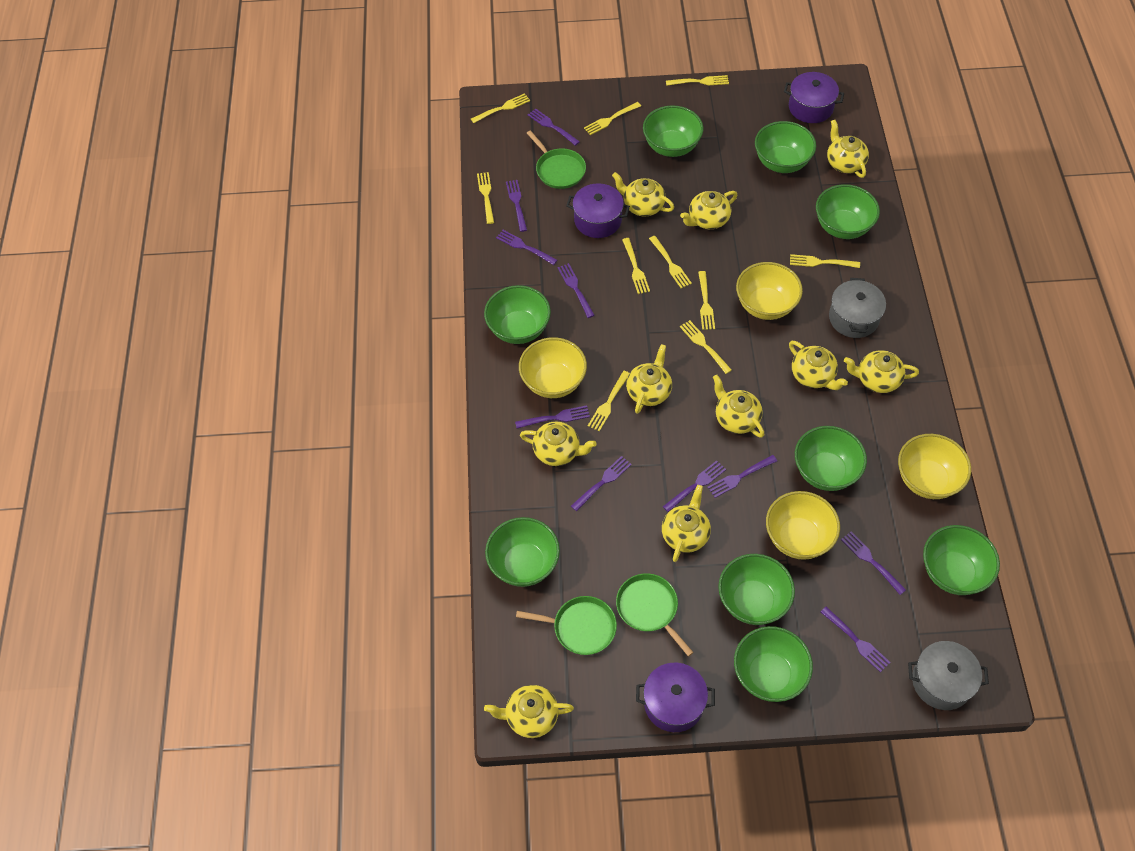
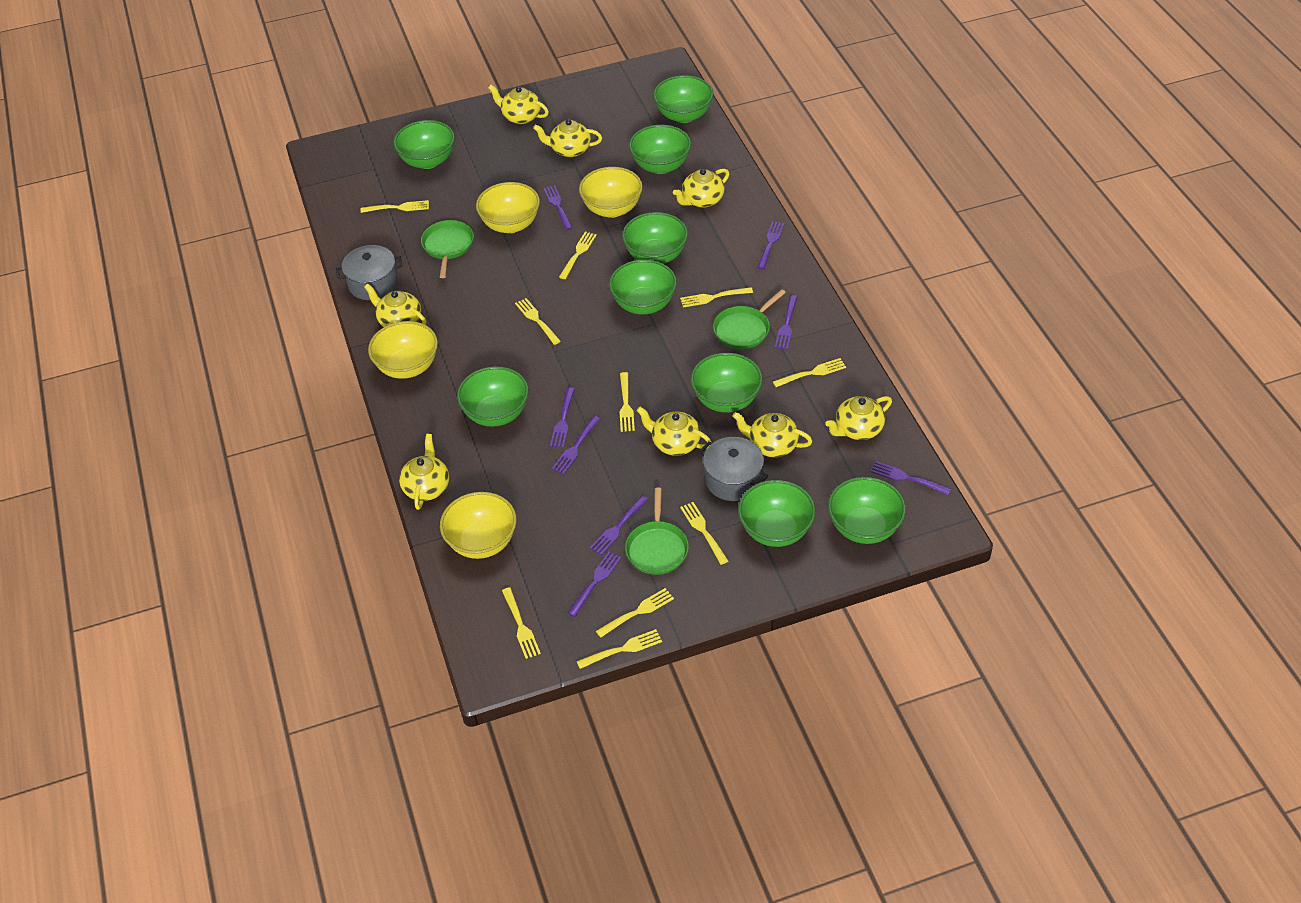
purple fork: [496,230,557,265] [506,180,527,232] [515,405,590,428] [528,108,580,146] [558,263,595,318] [571,456,632,511] [663,460,726,512] [707,455,777,498] [821,607,890,672] [841,531,906,595] = 10 -> [543,185,572,230] [550,387,575,448] [552,416,601,474] [568,551,622,617] [590,495,649,555] [757,221,784,269] [775,295,798,350] [871,461,951,495] = 8
purple pot: [566,183,630,238] [636,663,715,732] [784,72,844,123] = 3 -> none = 0
yellow teapot: [484,685,574,738] [520,421,596,466] [612,172,674,216] [626,344,672,414] [662,485,711,562] [680,191,737,229] [713,375,764,438] [789,341,848,390] [827,120,869,178] [844,350,919,393] = 10 -> [364,284,427,327] [399,434,449,510] [488,85,549,124] [533,119,602,157] [637,407,711,456] [673,169,729,208] [733,412,812,457] [825,396,892,440] = 8

